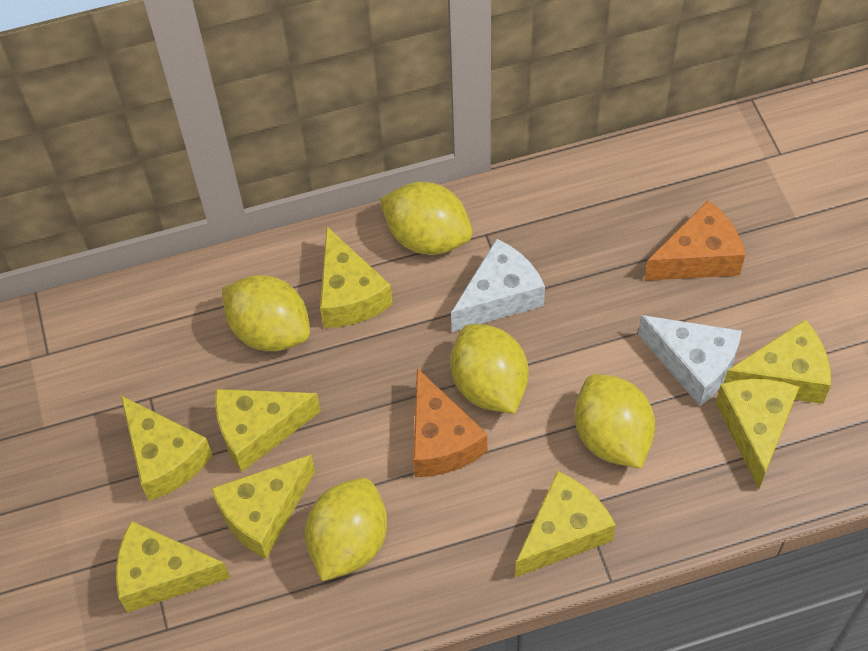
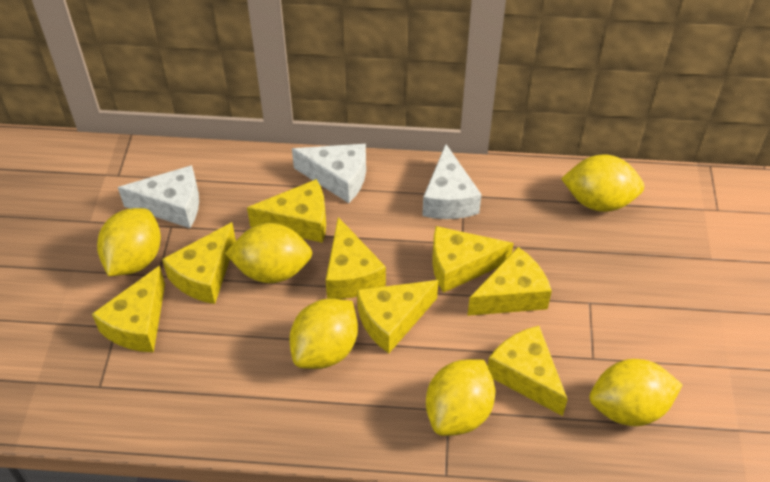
orange cheese: [413,368,487,477] [644,200,745,281] = 2 -> none = 0
white cheese: [451,238,545,332] [638,315,742,406] = 2 -> [118,165,199,228] [292,144,366,203] [422,144,482,219] = 3
yellow lemon: [222,275,310,351] [305,478,387,581] [380,182,473,255] [450,324,529,414] [575,374,655,469] = 5 -> [97,208,161,276] [225,223,312,283] [289,299,358,369] [426,359,495,436] [561,154,645,212] [589,359,683,426] = 6

